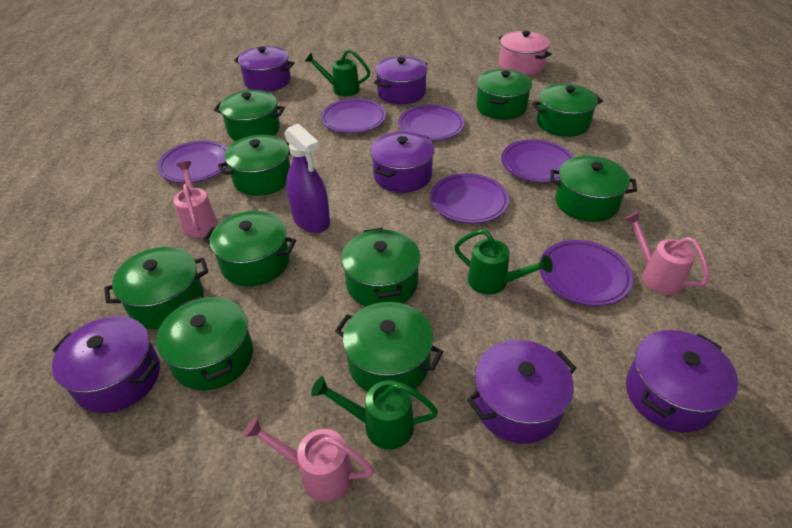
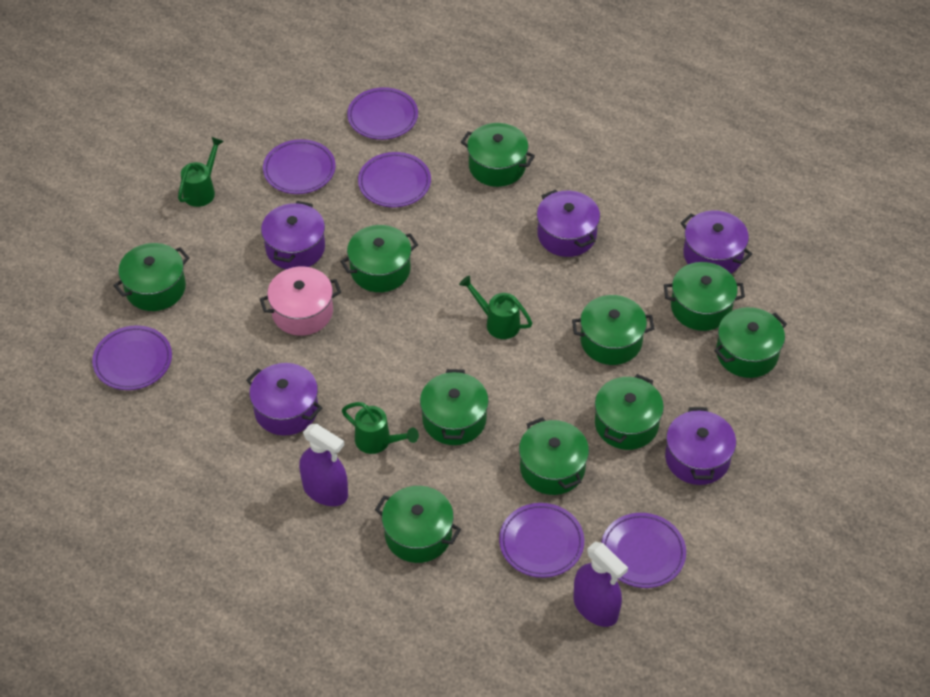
pink watering can: [174,161,218,238] [243,416,374,502] [624,211,710,295] = 3 -> none = 0
purple pot: [52,316,160,413] [234,46,295,92] [371,132,435,193] [374,57,428,104] [467,340,576,444] [626,330,738,432] = 6 -> [246,363,322,436] [261,201,325,269] [537,189,600,257] [665,407,736,485] [680,210,752,274] = 5
purple spray bottle: [285,123,330,233] = 1 -> [299,424,348,506] [574,542,628,627] = 2

